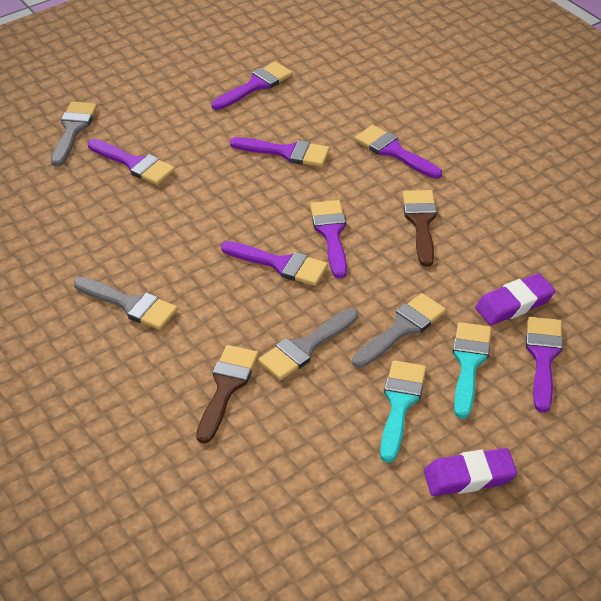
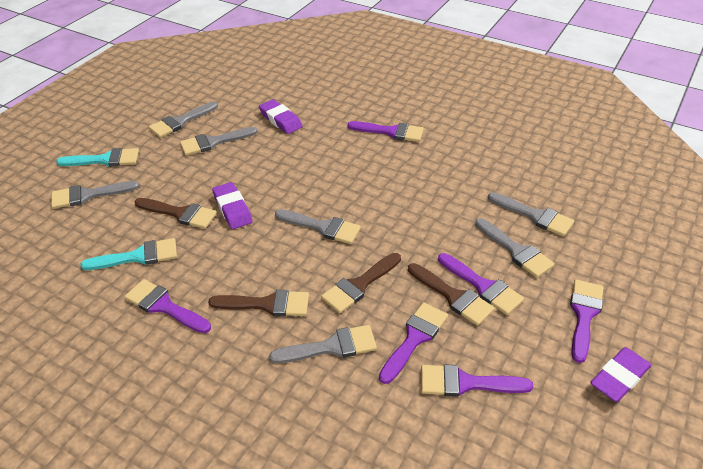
brown brush: [196,345,258,444] [403,190,437,267] = 2 -> [134,198,217,229] [208,290,309,317] [321,253,401,313] [408,263,495,326] = 4
grey brush: [51,101,97,167] [74,277,178,330] [258,308,358,380] [352,293,446,368] = 4 -> [51,181,139,209] [149,101,218,138] [180,127,257,156] [269,325,377,363] [275,209,361,244] [475,218,555,278] [488,192,574,236] = 7
purple brush: [88,139,175,185] [212,61,293,110] [221,241,328,286] [230,137,330,167] [310,200,347,279] [354,125,442,179] [526,317,563,413] = 7 -> [124,279,211,333] [347,121,424,142] [379,302,448,384] [421,364,533,397] [438,253,524,315] [570,280,603,363] = 6
purple eraser: [424,448,517,496] [475,273,555,325] = 2 -> [212,182,253,229] [259,99,303,134] [590,347,651,402] = 3

